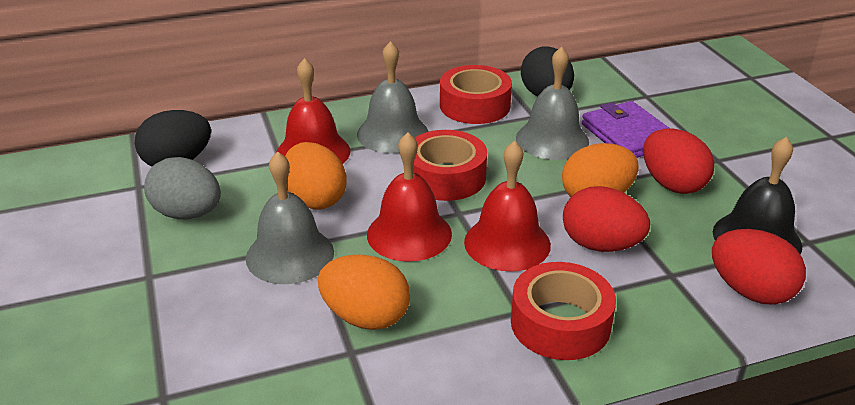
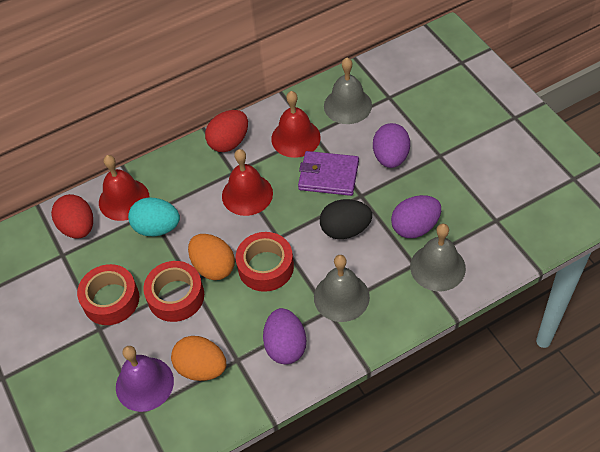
black bell: [713,136,802,255] = 1 -> none = 0
black egg: [135,110,211,167] [521,46,574,96] = 2 -> [320,199,372,239] = 1
grey egg: [144,157,221,219] = 1 -> none = 0
orange egg: [285,142,347,210] [318,255,410,330] [562,143,639,197] = 3 -> [171,336,226,381] [188,234,235,280] = 2
purple bell: none = 0 -> [116,346,174,412] = 1
purple egg: none = 0 -> [263,308,306,364] [373,123,410,168] [391,195,441,238] = 3
red egg: [563,186,650,252] [643,128,714,194] [712,229,806,305] = 3 -> [51,194,93,239] [205,110,248,152] = 2
turquoise egg: none = 0 -> [128,198,180,236] = 1

